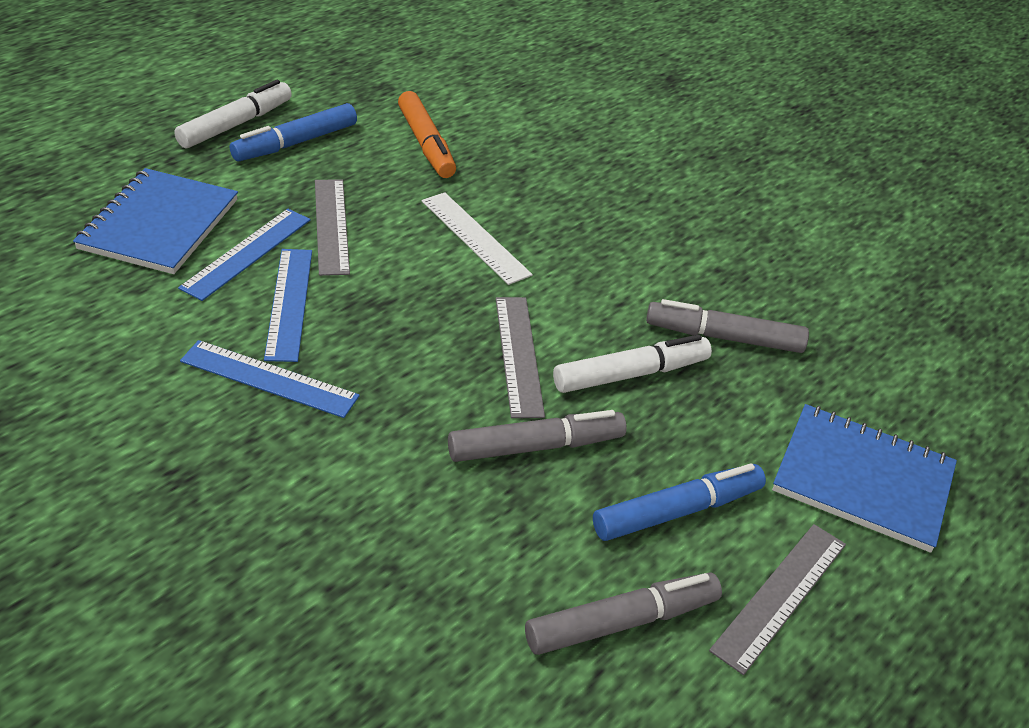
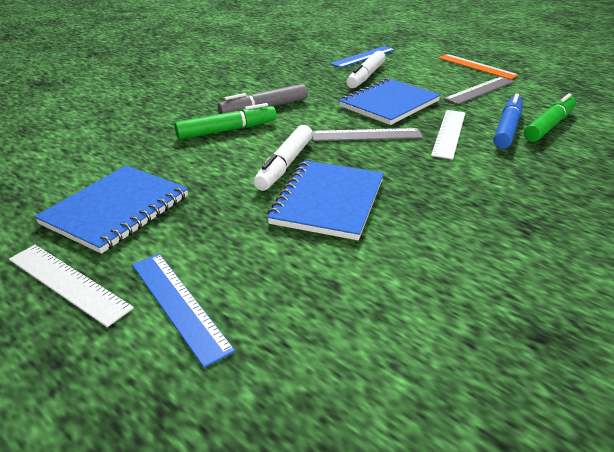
blue marker: [230,103,357,161] [593,463,766,541] = 2 -> [493,93,523,149] = 1
blue notebook: [73,168,238,274] [772,404,957,553] = 2 -> [34,165,188,254] [267,160,384,240] [339,78,441,125] = 3
blue ruler: [178,209,310,301] [180,340,360,418] [264,249,312,362] = 3 -> [132,254,235,368] [330,46,395,68] = 2
green marker: none = 0 -> [174,103,277,139] [524,93,576,142] = 2
grey marker: [448,410,627,462] [525,572,722,655] [646,299,809,353] = 3 -> [218,84,308,114] = 1
grey ruler: [315,179,350,276] [496,297,545,418] [709,524,846,675] = 3 -> [312,128,423,141] [444,77,515,104] = 2
orange marker: [398,91,456,178] = 1 -> none = 0
orange ruler: none = 0 -> [438,54,519,80] = 1
white ruler: [422,192,533,285] = 1 -> [9,245,134,327] [431,110,465,160] = 2

